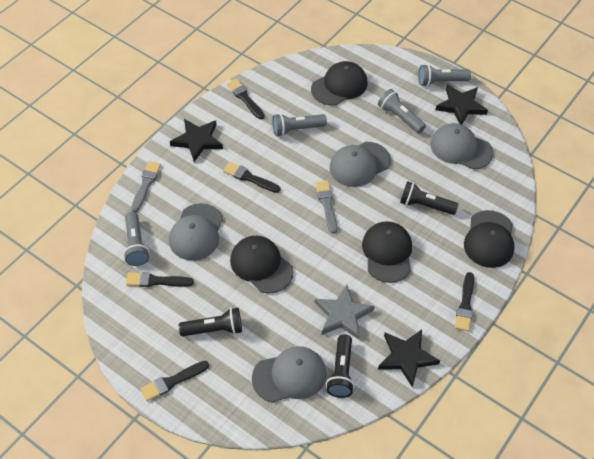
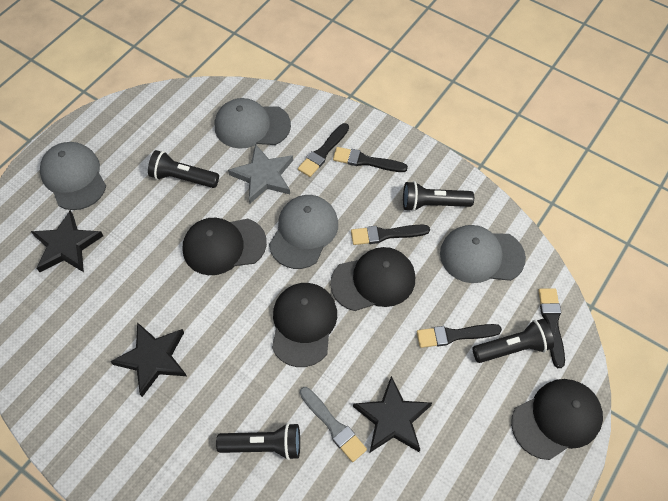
black flashlight: [179,308,242,336] [326,334,354,398] [400,181,458,215] = 3 -> [148,150,219,188] [216,423,300,460] [403,181,474,212] [472,319,554,363] = 4
grey brush: [131,161,161,212] [315,181,337,234] = 2 -> [300,387,367,462] = 1
grey flashlight: [123,212,149,266] [272,113,327,136] [378,89,426,133] [418,64,471,87] = 4 -> none = 0

